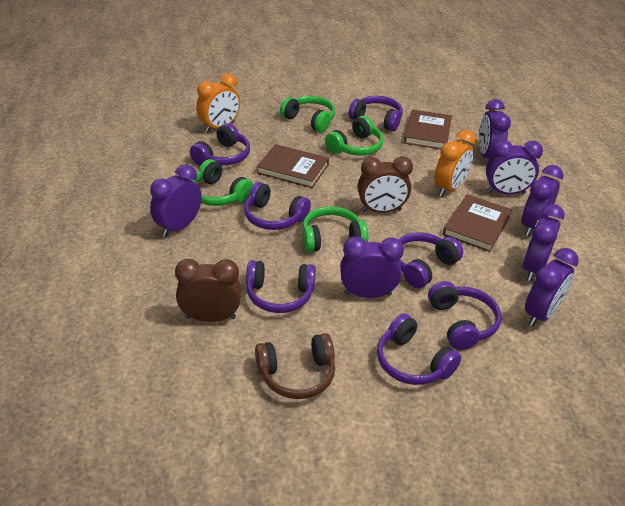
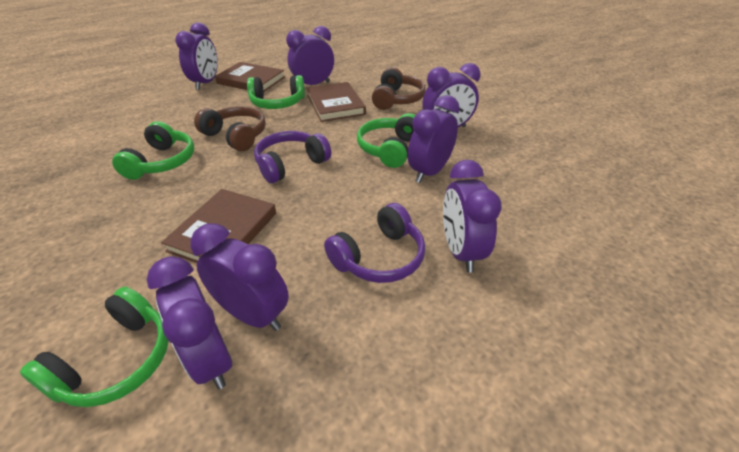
brown clock: [175,259,241,322] [358,156,413,213] = 2 -> none = 0
brown headphones: [255,333,335,399] = 1 -> [194,106,266,151] [372,67,426,110] = 2
orange clock: [196,73,240,133] [434,130,476,196] = 2 -> none = 0
purple headphones: [190,123,250,166] [244,182,311,230] [246,260,316,313] [349,96,403,131] [377,313,462,385] [398,232,463,288] [428,281,501,350] = 7 -> [254,131,331,183] [324,203,425,283] = 2

